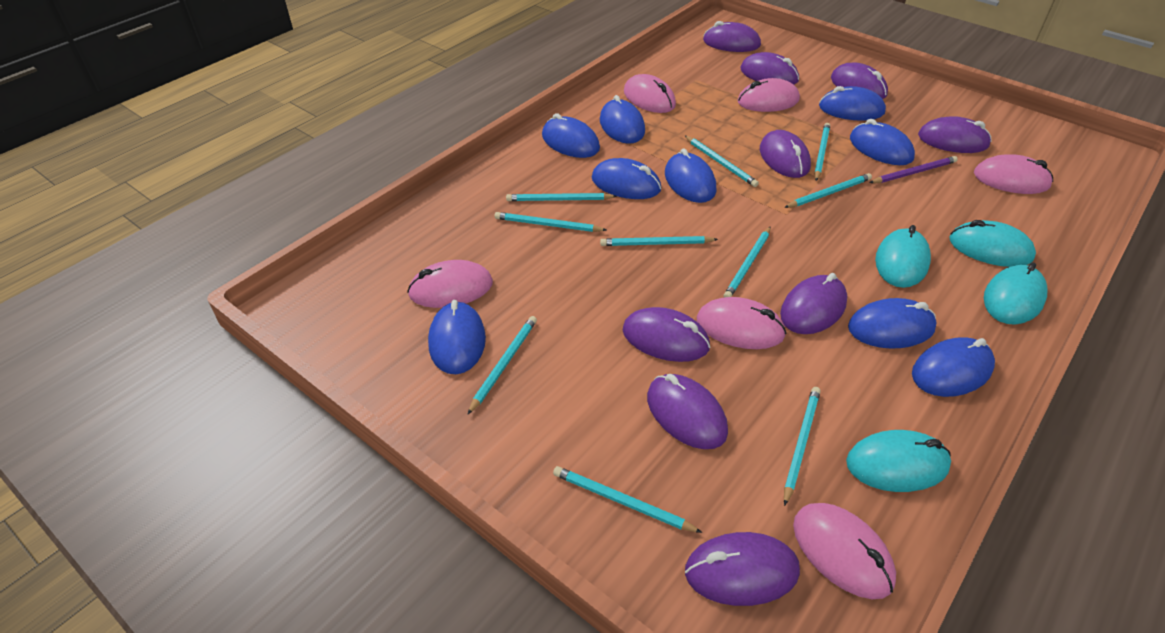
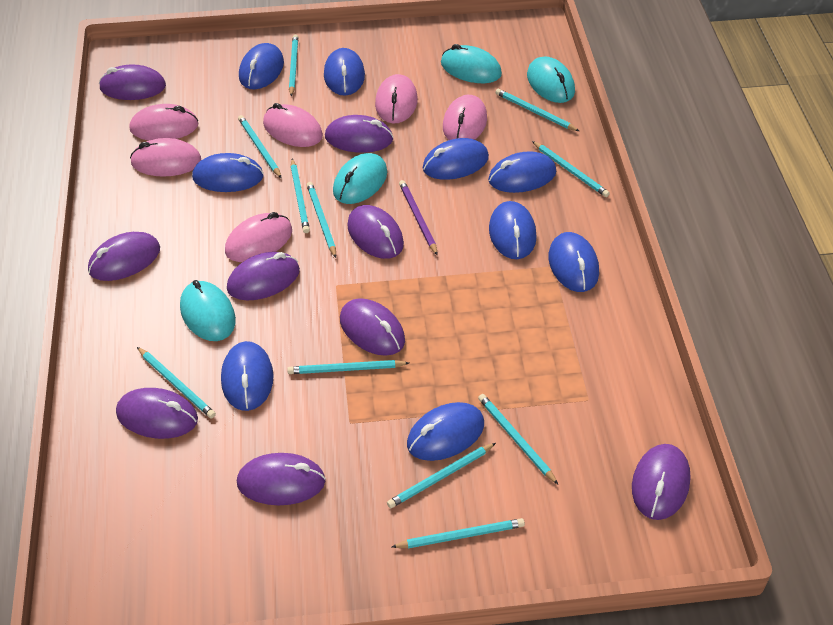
turquoise pencil: [467,316,537,415] [495,212,606,232] [506,193,617,201] [553,466,702,533] [600,236,718,246] [685,136,759,187] [724,226,771,297] [784,173,872,208] [784,387,821,506] [814,123,830,181] = 10 -> [137,347,216,418] [238,115,282,178] [287,360,409,374] [289,35,298,96] [291,159,310,233] [307,182,336,258] [387,443,496,508] [392,518,525,548] [478,394,558,484] [495,89,579,131] [532,141,610,197] = 11

